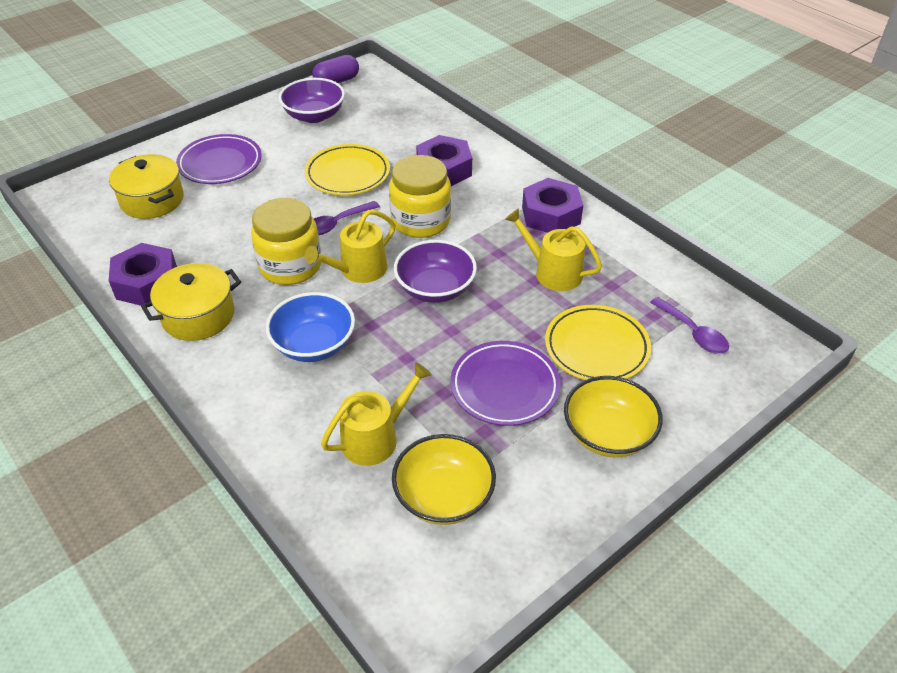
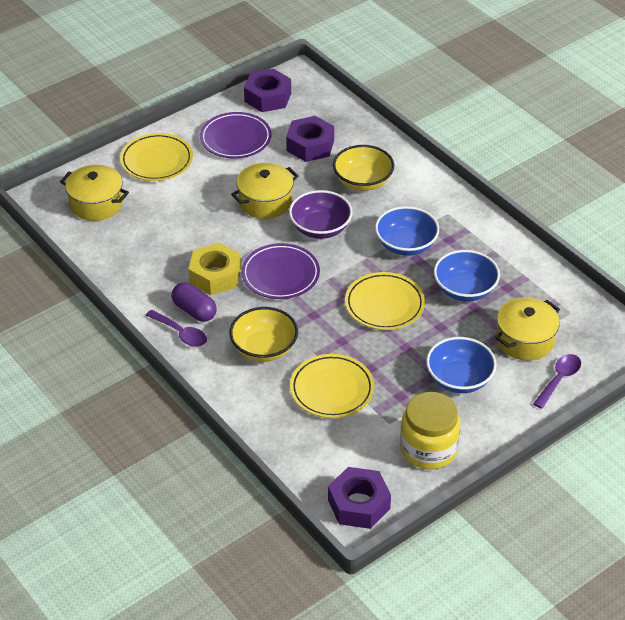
blue bowl: [266,292,355,362] = 1 -> [375,206,439,256] [426,337,497,393] [434,250,500,301] = 3
purple bowl: [279,78,345,123] [394,240,477,303] = 2 -> [289,190,353,239] = 1
yellow jar: [251,198,321,285] [389,155,451,238] = 2 -> [400,392,461,470] = 1
yellow nut: none = 0 -> [188,243,241,295] = 1
yellow plate: [305,144,390,195] [545,305,651,380] = 2 -> [120,133,193,181] [290,354,374,418] [345,272,425,330] = 3
yellow pot: [109,154,184,219] [141,263,241,341] = 2 -> [60,165,129,221] [231,163,299,219] [495,297,560,361] = 3
yellow watering can: [305,210,395,283] [321,362,432,466] [505,209,602,291] = 3 -> none = 0

